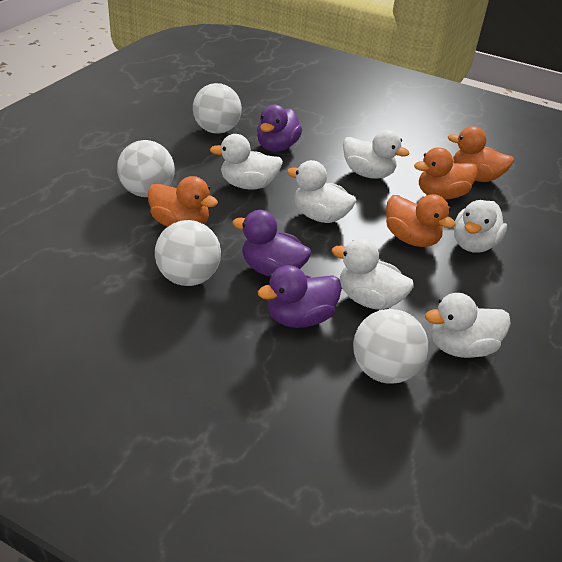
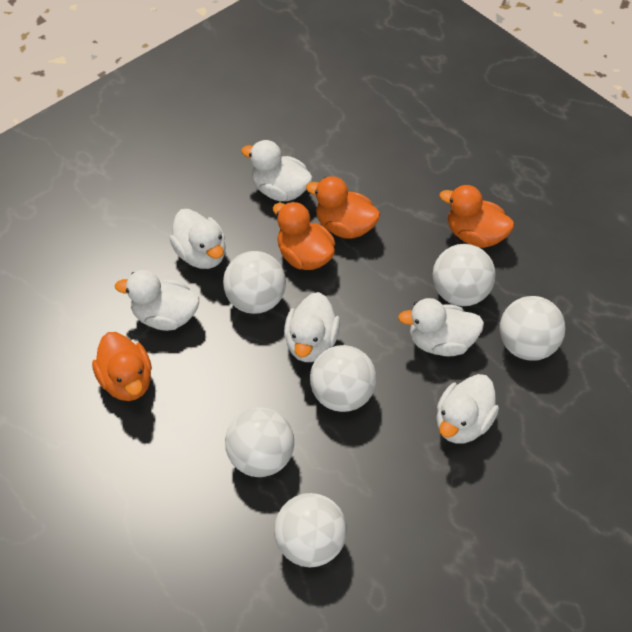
purple duck: [233,210,311,276] [257,105,302,152] [258,265,342,328] = 3 -> none = 0
white ball: [117,140,175,197] [155,220,221,286] [193,83,242,134] [353,309,428,384] = 4 -> [223,251,286,314] [225,407,294,477] [274,493,347,567] [310,345,377,412] [433,244,496,306] [499,296,566,361] = 6

